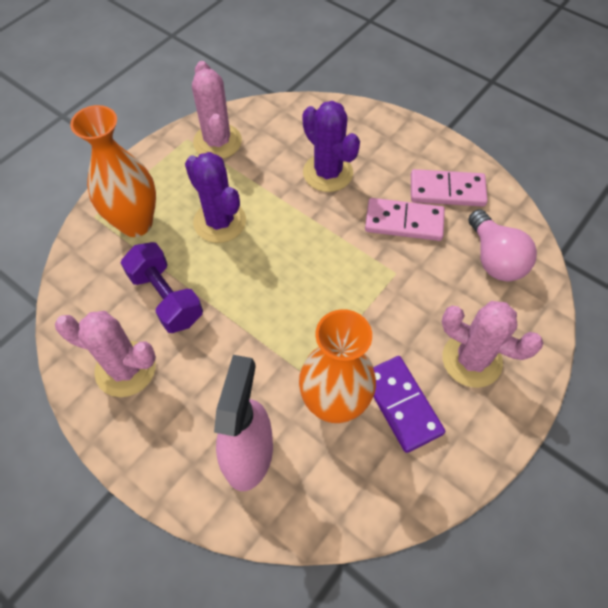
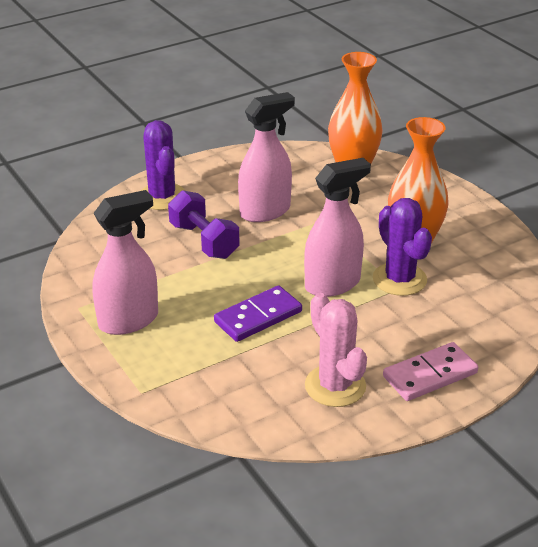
pink cactus: [55,311,156,397] [192,61,242,159] [442,301,543,388] = 3 -> [305,293,367,407] = 1
pink domino: [365,198,445,241] [411,169,488,207] = 2 -> [383,342,478,401] = 1
pink light bulb: [468,209,537,281] = 1 -> none = 0
pink spray bottle: [214,355,273,491] = 1 -> [93,190,158,335] [238,92,295,222] [304,158,371,297] = 3

